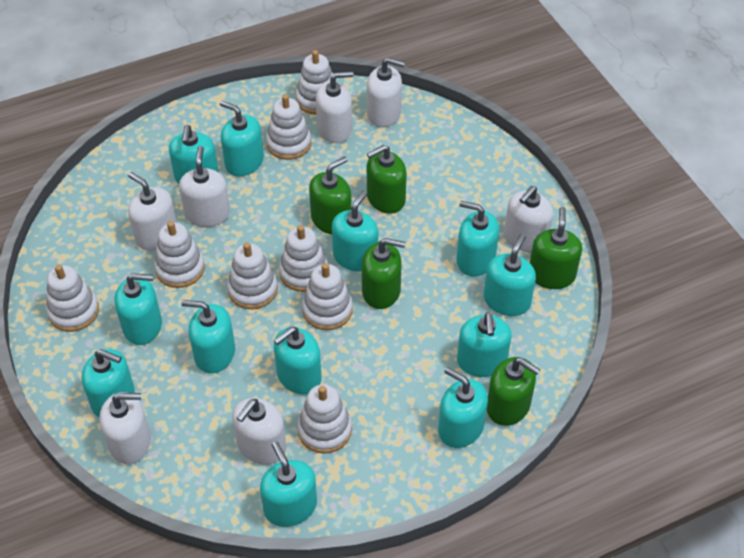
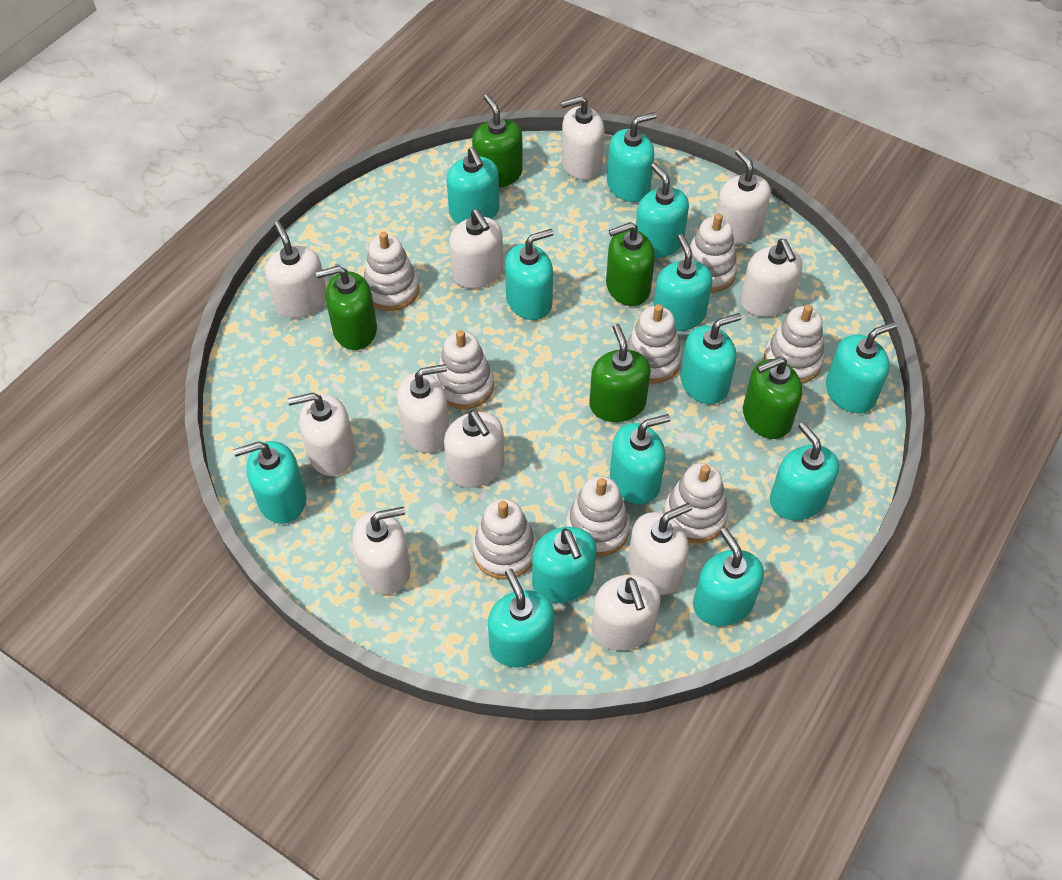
turquoise soap dispenser: [82,349,135,417] [115,273,162,345] [169,125,219,184] [182,300,235,374] [220,101,264,176] [260,441,317,527] [274,327,322,394] [332,190,378,271] [438,367,488,448] [457,201,499,276] [457,312,512,377] [484,234,536,316] = 12 -> [233,441,307,524] [447,147,499,224] [488,568,554,667] [505,229,554,320] [532,527,596,603] [607,112,657,202] [610,414,670,504] [636,163,689,258] [653,234,713,331] [680,313,742,404] [693,527,764,626] [770,422,839,520] [826,321,897,413] = 13
white soap dispenser: [99,392,151,464] [128,172,177,250] [179,146,230,227] [232,398,286,465] [316,71,353,143] [367,58,405,127] [504,186,553,253] = 7 -> [265,222,326,318] [288,393,355,476] [352,507,411,595] [397,364,449,453] [444,410,504,488] [449,209,503,289] [561,96,604,180] [591,575,661,651] [628,503,692,595] [715,149,771,245] [740,239,802,317] = 11

